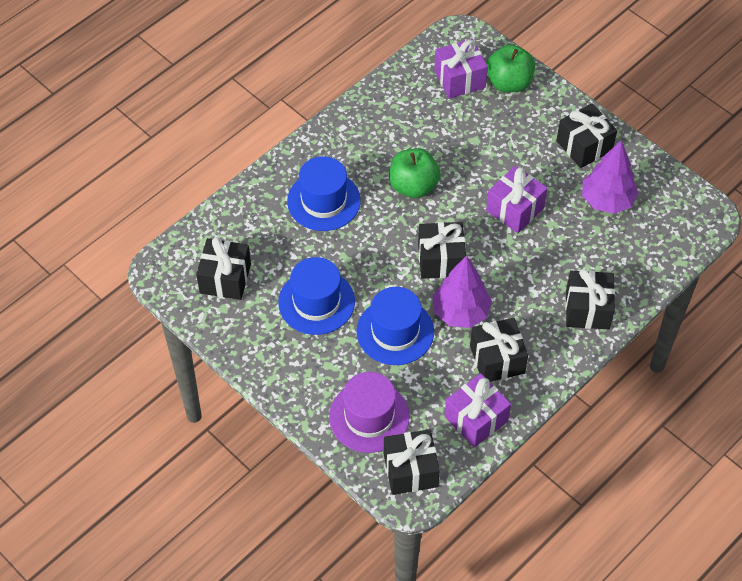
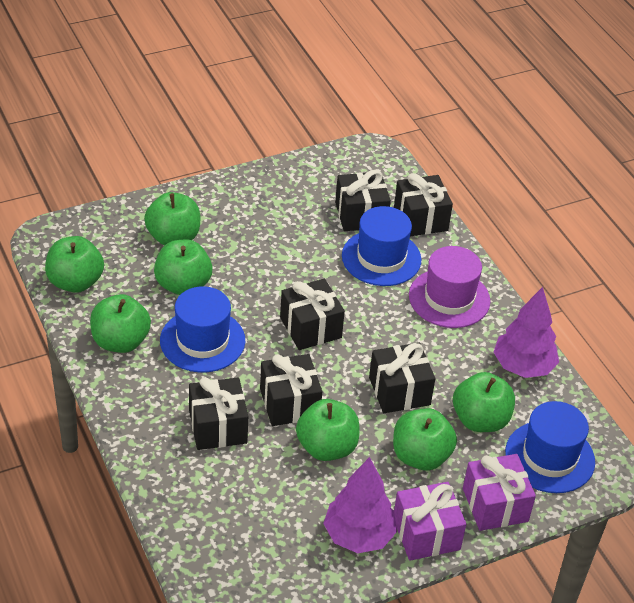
green apple: [389,148,441,198] [486,45,535,92] = 2 -> [45,236,104,293] [90,294,151,353] [144,192,200,245] [154,240,212,295] [296,399,360,461] [393,408,457,471] [453,372,515,432] = 7
purple gift: [434,39,488,99] [445,373,511,447] [486,166,548,233] = 3 -> [394,482,466,561] [463,454,536,531] = 2

